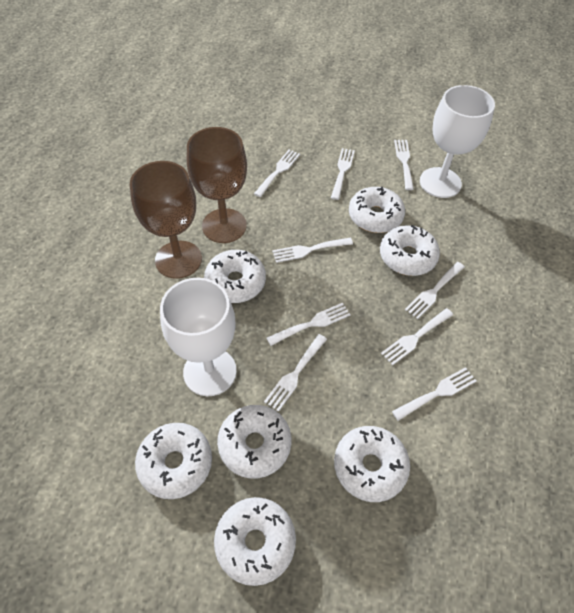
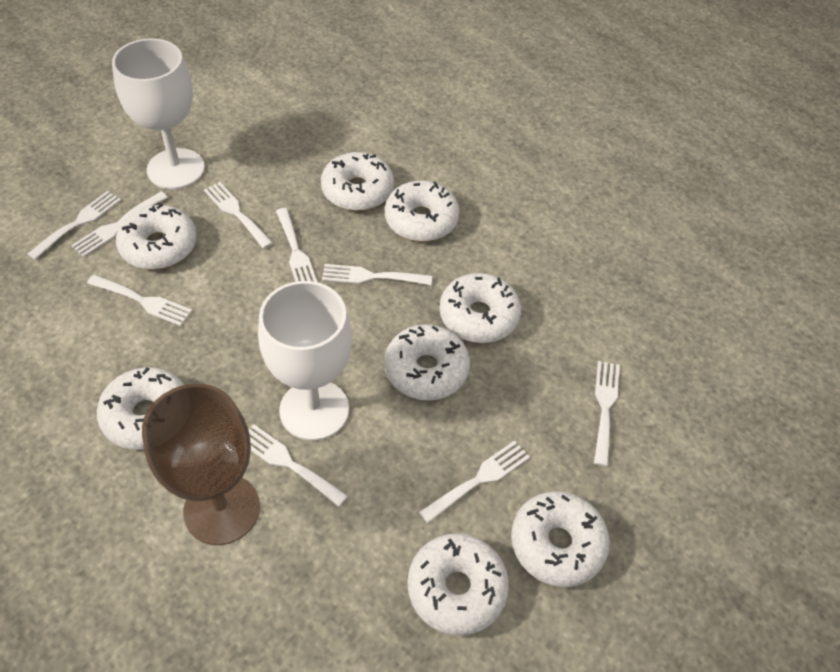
brown goblet: [130,161,202,279] [187,127,247,243] = 2 -> [142,384,260,545] = 1
white donut: [135,423,212,499] [204,250,266,303] [214,497,296,586] [217,405,291,478] [334,426,410,502] [349,187,405,233] [380,225,440,276] = 7 -> [97,367,184,450] [116,204,197,270] [321,152,394,211] [384,324,470,401] [385,181,459,242] [407,534,509,636] [439,273,521,343] [511,491,610,587] = 8

